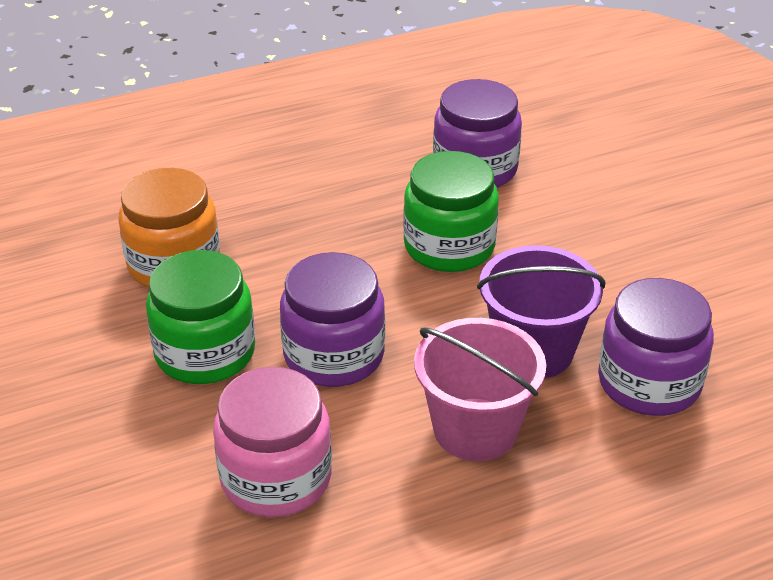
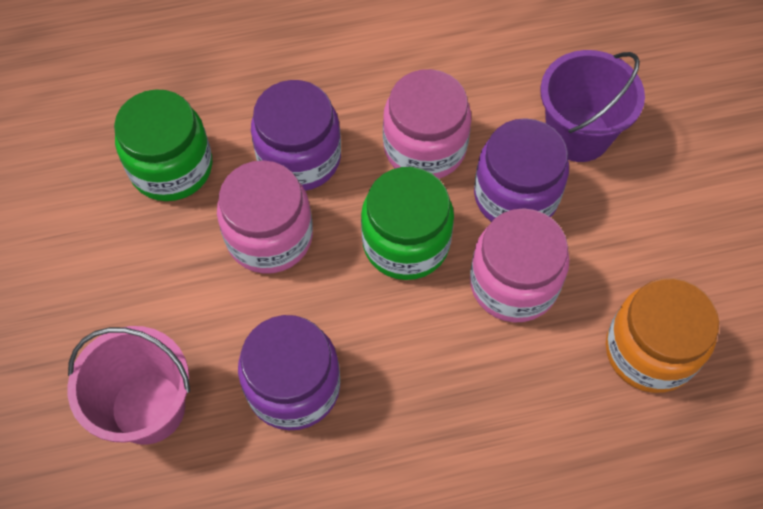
pink jar: [213,367,332,517] = 1 -> [217,160,313,274] [383,69,471,179] [470,208,570,323] = 3

